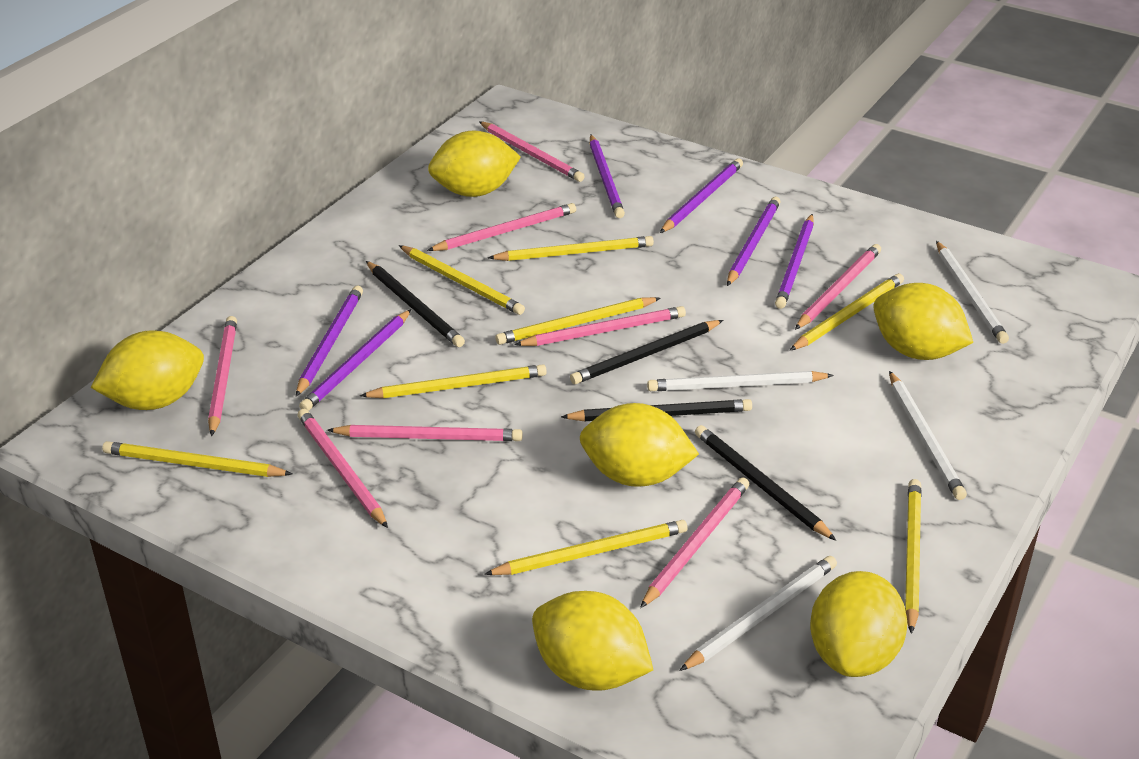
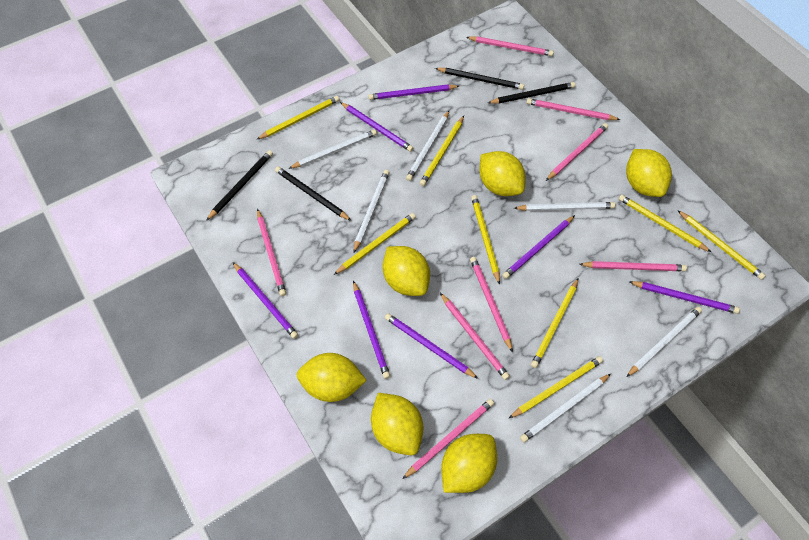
purple pencil: [296,286,363,397] [299,309,411,411] [590,135,625,218] [660,158,743,233] [727,197,780,286] [775,214,814,309] = 6 -> [233,262,298,339] [340,102,413,152] [353,281,390,379] [368,84,459,100] [385,313,478,379] [502,215,575,279] [629,281,740,314] = 7
white pencil: [647,371,834,391] [679,556,837,671] [889,371,967,500] [936,241,1009,344] = 4 -> [288,129,377,169] [353,170,390,253] [406,111,449,181] [514,202,616,211] [520,374,611,442] [626,307,702,377] = 6

